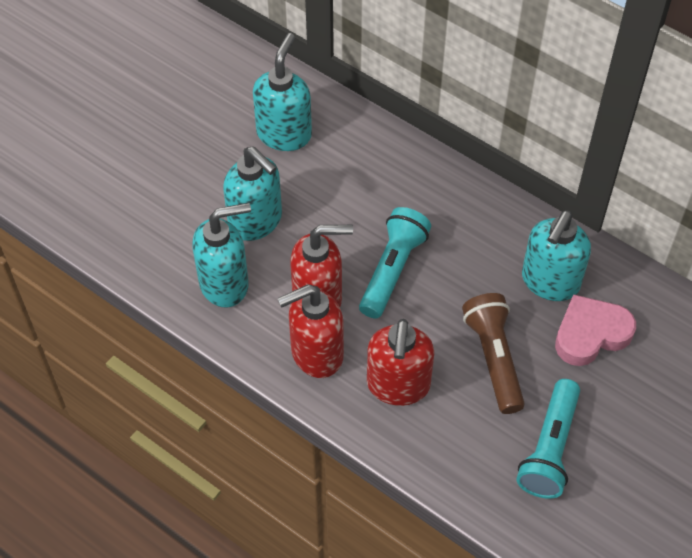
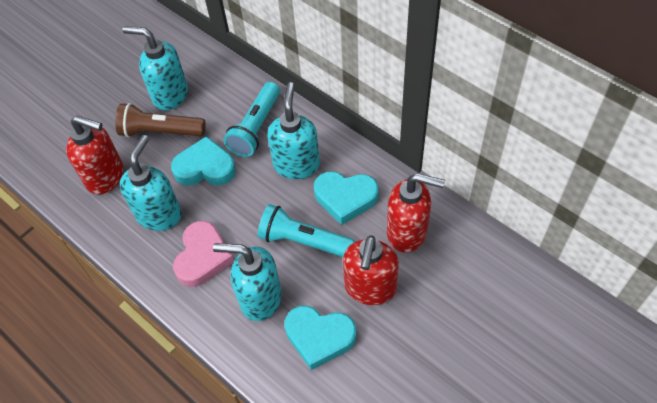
turquoise heart: none = 0 -> [171,136,236,186] [284,306,356,370] [314,171,379,225] = 3

